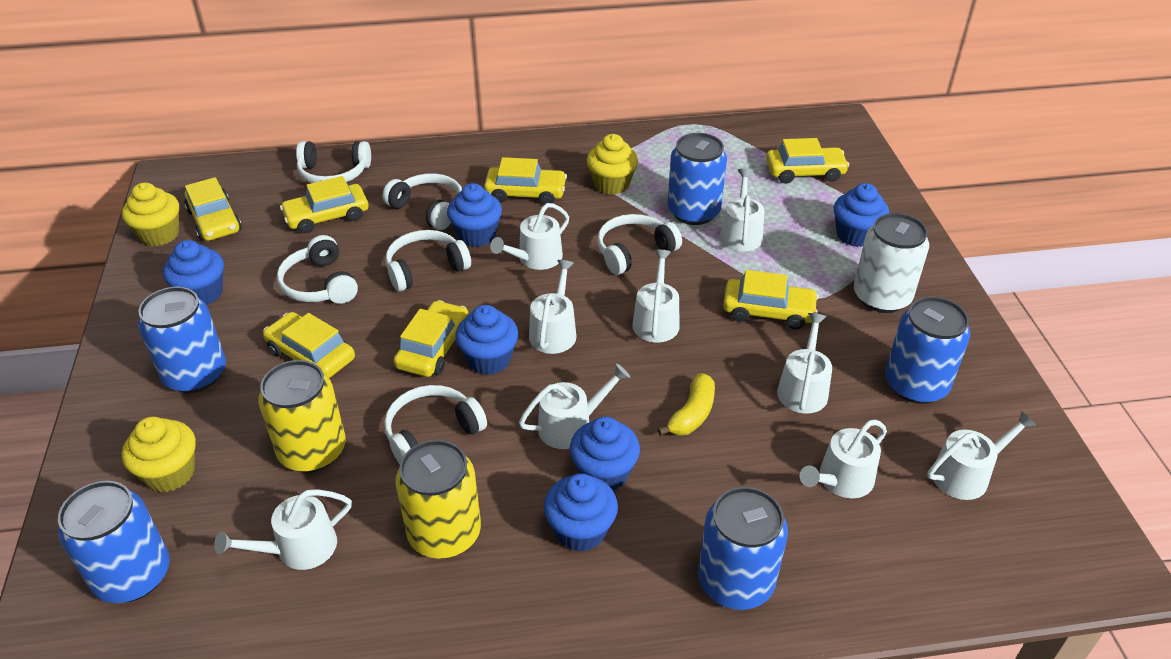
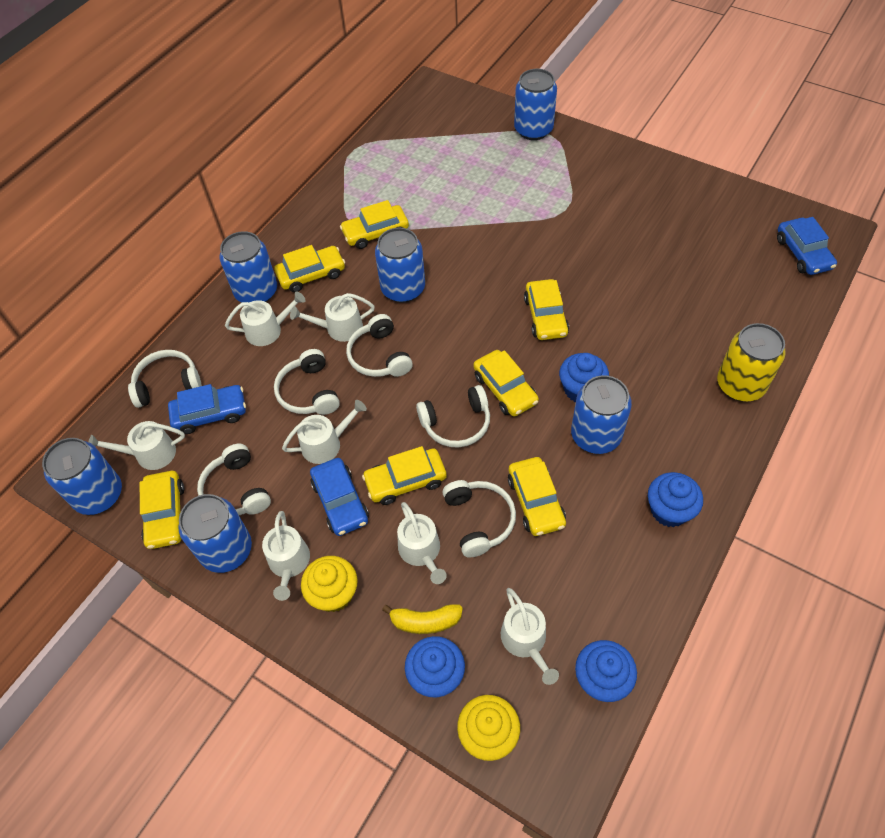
blue can: [58,481,170,603] [138,287,226,393] [667,133,727,225] [698,487,788,610] [885,297,971,404] = 5 -> [42,438,122,515] [178,494,252,573] [220,231,277,303] [375,228,425,303] [514,69,557,140] [571,375,632,454] = 6
blue car: none = 0 -> [168,384,246,434] [310,458,369,536] [777,217,837,275] = 3
blue cupcake: [163,240,224,305] [447,183,502,247] [455,305,518,375] [544,473,618,552] [570,417,640,490] [834,183,889,247] = 6 -> [405,636,465,697] [559,353,609,402] [575,640,637,702] [648,472,703,527] = 4
white can: [854,213,929,313] = 1 -> none = 0
white watering can: [214,489,352,570] [490,203,569,270] [519,364,630,449] [529,260,577,354] [632,250,680,343] [720,168,765,251] [777,313,832,414] [800,420,887,498] [927,411,1037,500] = 9 -> [89,421,185,470] [225,292,306,346] [262,511,310,601] [282,400,367,464] [290,293,375,342] [397,502,447,584] [501,588,559,685] = 7
yellow can: [258,360,346,473] [395,440,481,559] = 2 -> [717,323,786,401] = 1
yellow cupcake: [122,182,179,246] [122,417,196,492] [587,134,638,195] = 3 -> [301,556,358,612] [457,695,520,761] = 2

